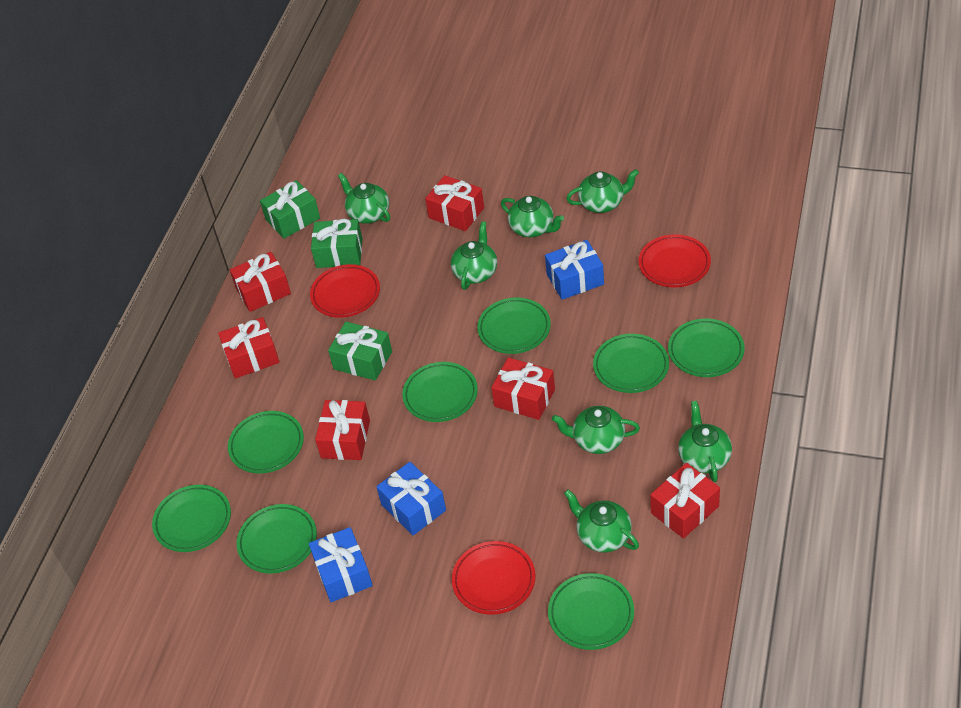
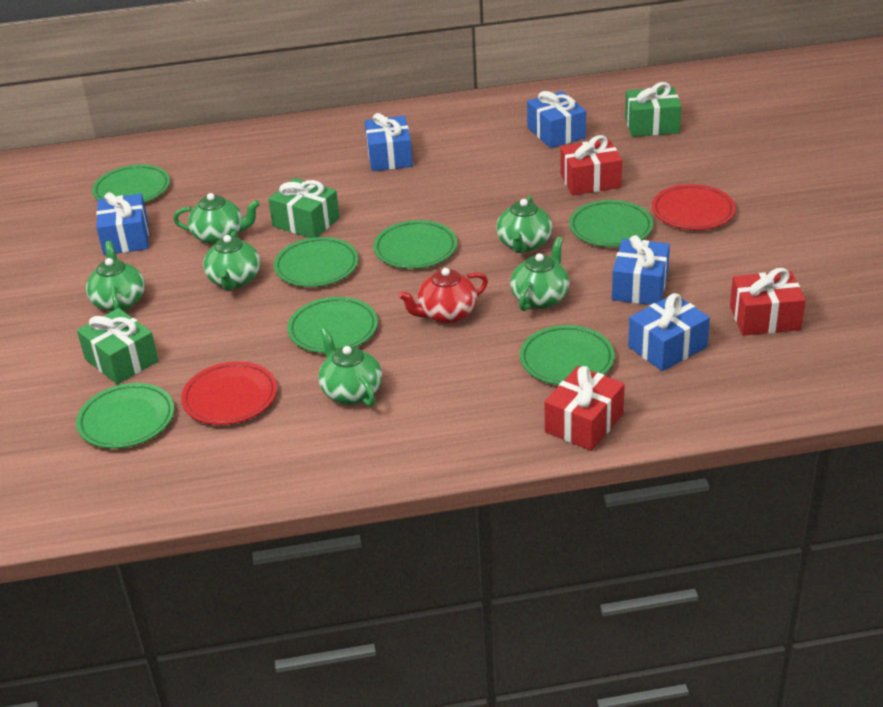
blue gift: [309,527,373,602] [376,462,446,536] [545,240,604,300] = 3 -> [96,192,149,255] [365,113,413,171] [527,91,586,148] [612,235,670,305] [628,293,710,371] = 5
green plate: [152,485,231,552] [228,411,304,473] [237,504,317,574] [402,362,478,422] [477,298,551,354] [548,573,634,650] [593,334,669,393] [668,319,745,377] = 8 -> [76,383,174,449] [92,164,170,203] [274,237,359,287] [288,297,378,353] [373,220,457,269] [520,325,615,385] [569,200,653,247] = 7
green teapot: [338,173,390,224] [451,222,497,290] [501,196,564,237] [552,406,640,454] [564,489,639,552] [566,169,639,213] [678,401,732,482] = 7 -> [86,241,145,312] [173,193,260,245] [203,231,260,290] [318,328,382,406] [496,196,552,253] [510,237,569,311] = 6
red gift: [218,317,280,379] [230,252,291,312] [315,400,370,460] [425,175,484,231] [491,357,555,420] [650,463,720,539] = 6 -> [545,366,625,451] [560,135,622,195] [730,268,806,336] = 3
red plate: [310,264,380,318] [452,541,535,615] [638,234,711,287] = 3 -> [181,361,277,425] [652,184,736,230] = 2
red teapot: none = 0 -> [398,268,488,324] = 1

